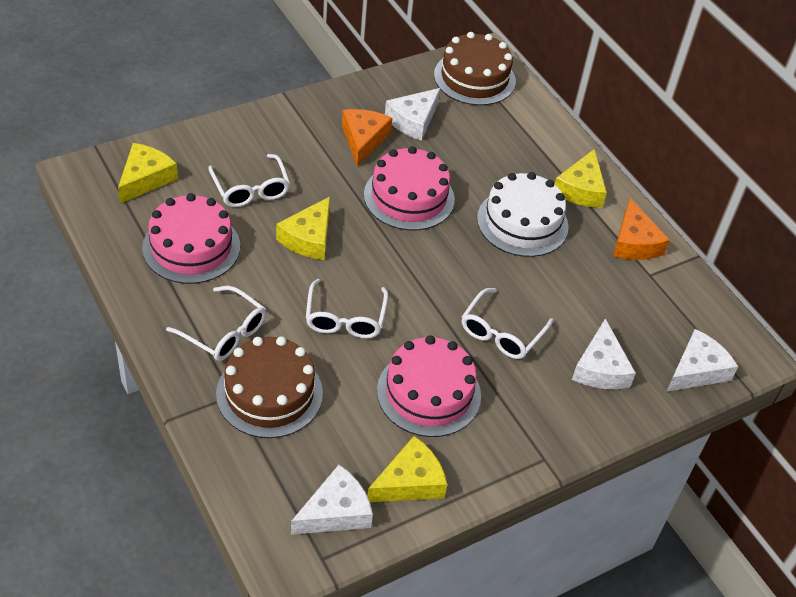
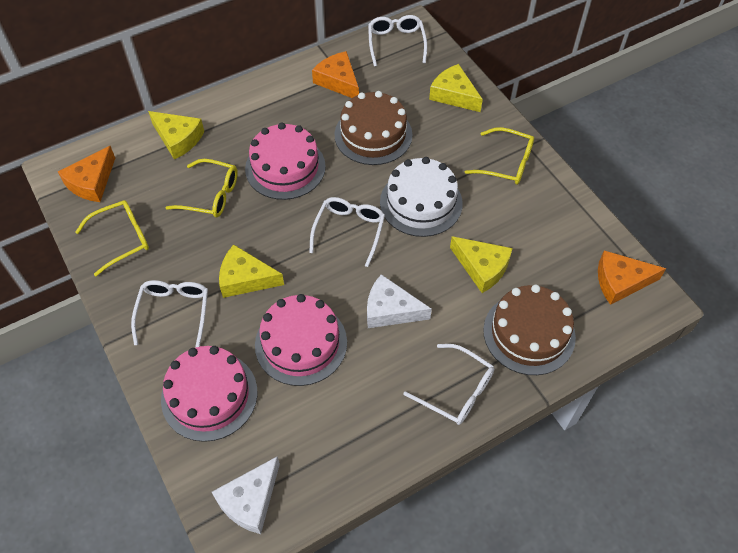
orange cheese: [342,109,392,167] [613,198,670,260] = 2 -> [58,146,115,202] [312,51,359,98] [598,250,666,305] = 3
white cheese: [291,465,373,535] [385,88,441,141] [572,318,636,389] [666,329,738,392] = 4 -> [212,456,280,534] [367,274,432,328] = 2
yellow glasses: none = 0 -> [75,200,149,276] [165,159,238,218] [465,127,534,185] = 3

